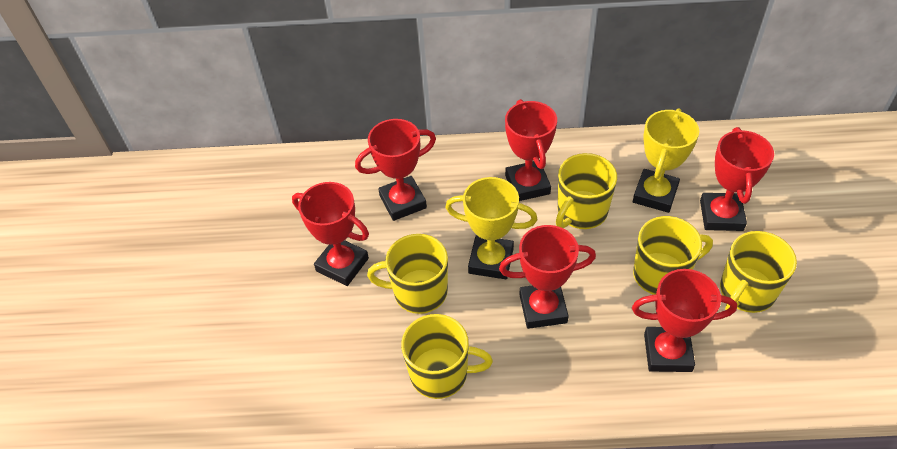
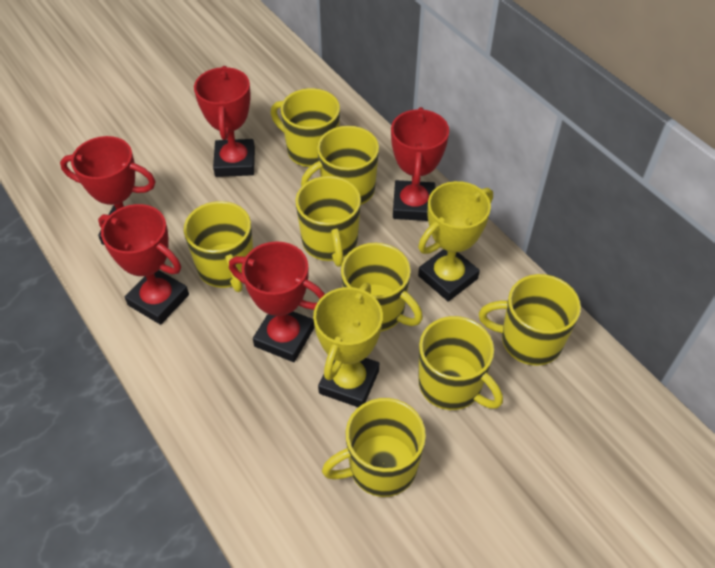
red trophy: [292,182,369,286] [355,119,436,221] [499,225,596,329] [505,99,557,201] [632,269,737,372] [700,127,774,231] = 6 -> [60,136,156,245] [98,204,189,325] [194,66,255,177] [229,241,325,362] [391,107,449,221] = 5
yellow mug: [367,234,448,314] [401,314,493,399] [556,153,617,229] [633,216,713,295] [720,231,797,313] = 5 -> [184,201,253,292] [271,88,340,167] [295,176,361,267] [301,126,379,205] [322,398,426,497] [341,243,423,331] [418,316,503,410] [479,274,581,366] = 8

